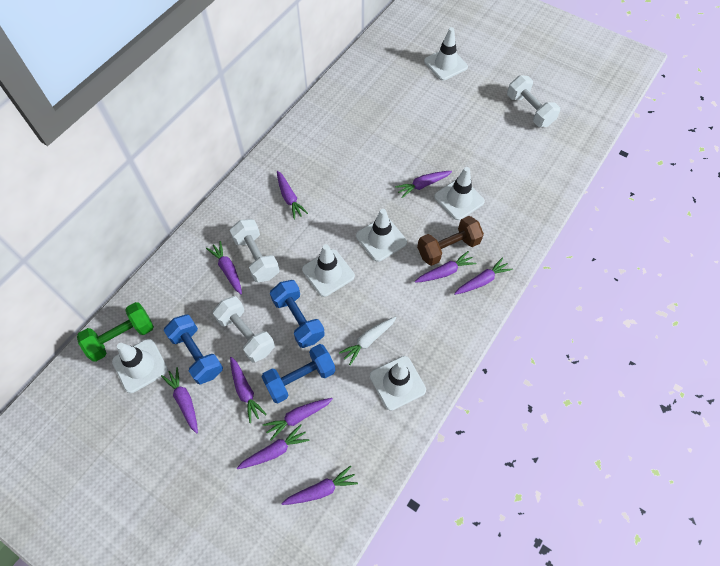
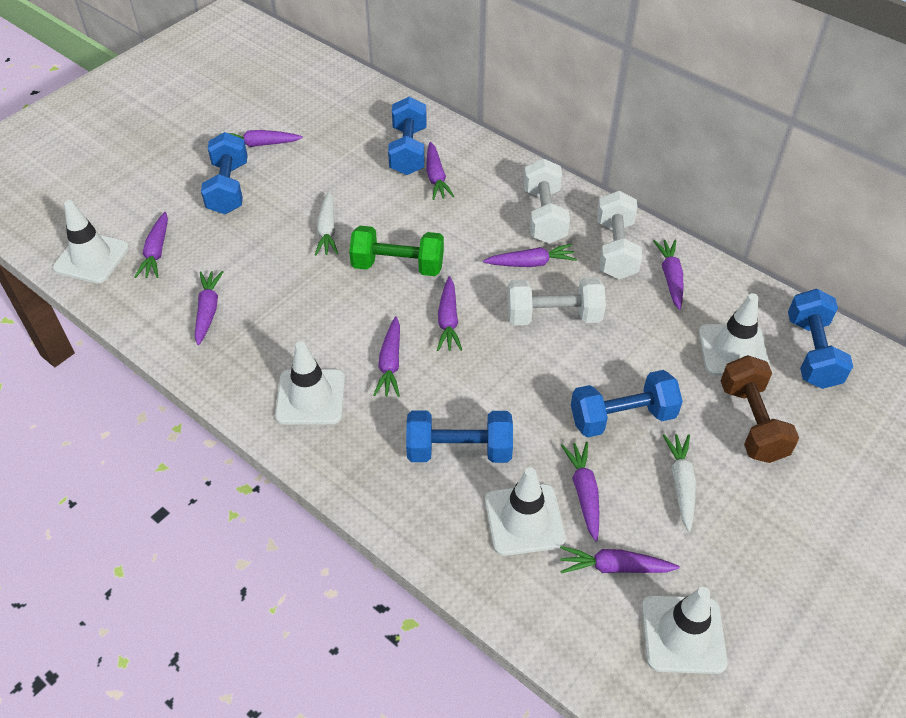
blue dumbbell: [164,314,223,385] [261,344,335,403] [270,280,325,348] = 3 -> [201,132,248,214] [388,97,427,175] [406,410,513,463] [571,370,683,437] [788,289,853,389] = 5
white carrot: [339,316,397,365] = 1 -> [315,191,338,255] [663,434,696,532] = 2
white traffic cone: [112,339,168,393] [302,244,355,297] [356,209,407,262] [370,356,426,411] [424,27,468,80] [434,167,485,220] = 6 -> [53,200,129,283] [275,341,345,425] [485,467,566,556] [642,587,728,674] [699,293,770,375] = 5

